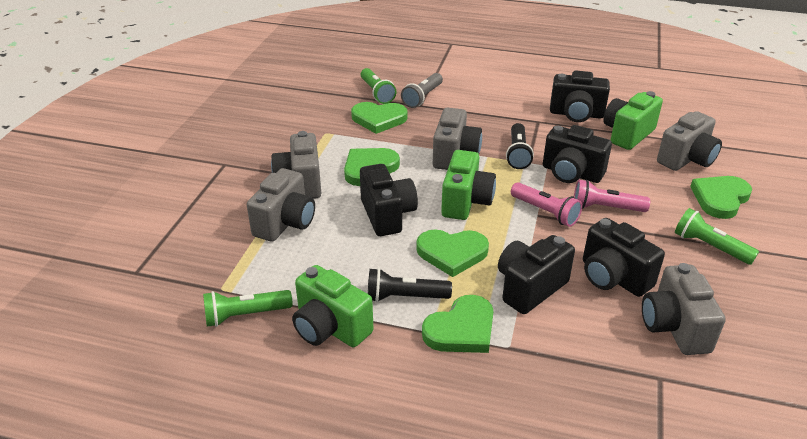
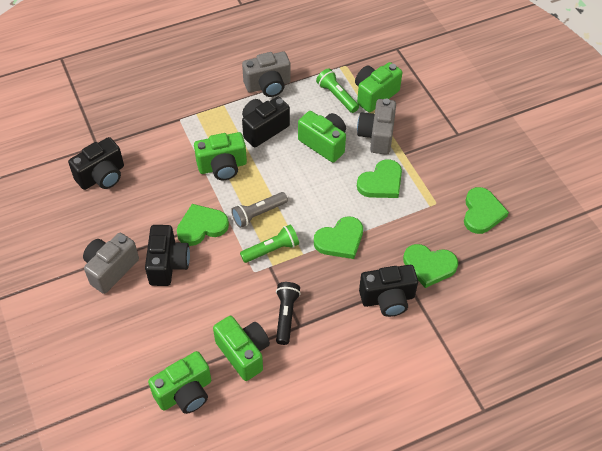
black camera: [360,164,418,236] [498,235,575,314] [543,125,612,183] [550,71,610,122] [583,218,665,297] = 5 -> [68,137,124,190] [145,225,190,286] [242,97,290,147] [359,265,418,317] = 4
black flashlight: [368,268,452,302] [506,123,534,169] = 2 -> [276,282,301,345] = 1
green camera: [292,265,373,347] [441,150,496,220] [603,91,663,150] = 3 -> [148,351,211,414] [194,132,247,180] [213,316,270,381] [298,111,346,163] [355,62,403,112] = 5
green flashlight: [203,290,293,327] [361,68,397,104] [675,208,759,265] = 3 -> [240,224,299,263] [316,68,359,113] = 2
grey camera: [247,168,315,242] [271,131,321,199] [433,108,482,170] [642,263,726,355] [657,111,722,171] = 5 -> [83,233,139,294] [242,52,291,97] [357,99,396,155] = 3
pink flashlight: [511,182,582,227] [574,180,650,212] = 2 -> none = 0

